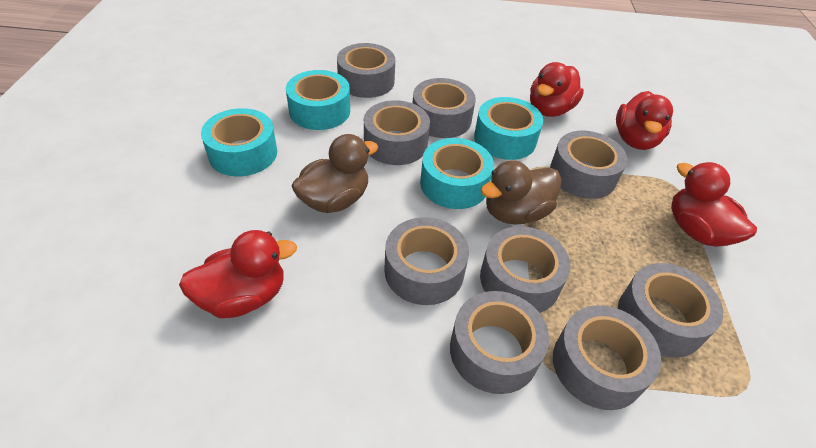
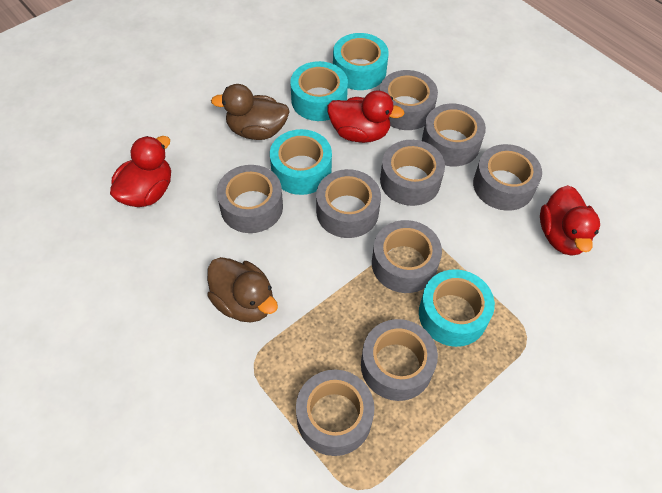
red duck: [179,230,297,318] [530,62,584,117] [616,91,673,150] [671,162,757,247] = 4 -> [110,136,171,207] [327,90,405,143] [540,185,600,256] = 3

